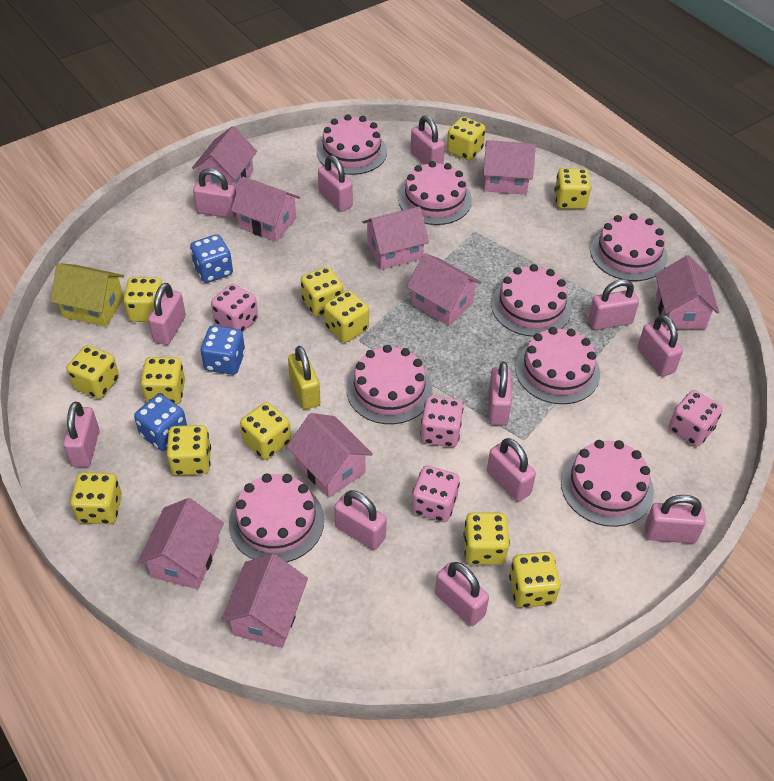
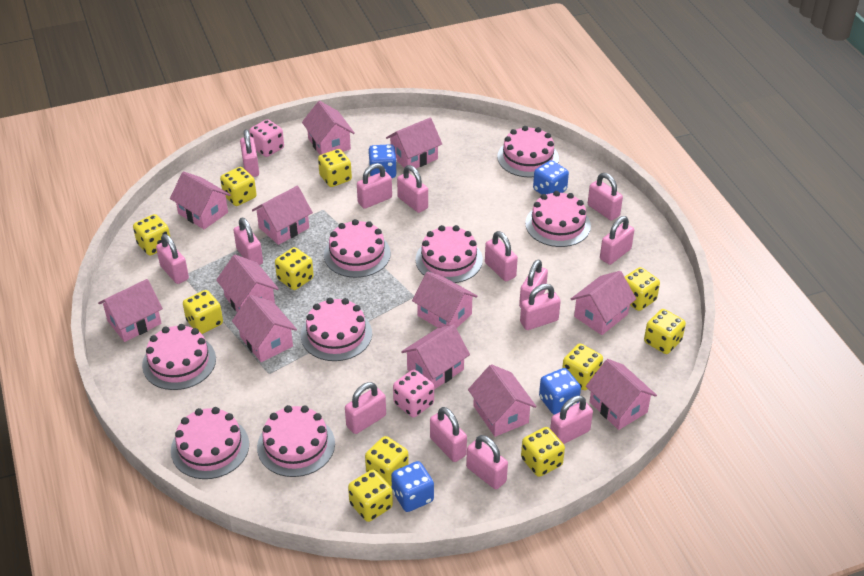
blue dice: [134,394,187,451] [190,234,233,283] [201,325,245,375] = 3 -> [368,144,397,178] [391,461,434,512] [533,160,569,194] [539,368,581,415] = 4
pink dice: [211,284,258,332] [412,466,460,522] [420,396,463,447] [669,390,723,446] = 4 -> [249,119,284,157] [393,369,434,417] = 2
pink house: [138,498,224,590] [192,126,257,193] [221,554,308,648] [231,177,300,242] [287,413,373,498] [363,206,429,270] [406,253,481,326] [483,140,536,195] [655,255,719,329] = 9 -> [98,279,163,342] [170,171,231,229] [216,255,279,312] [232,295,297,362] [252,186,313,245] [302,101,355,155] [386,118,442,171] [401,325,470,389] [412,271,478,328] [468,364,537,437] [571,271,636,335] [586,359,657,430] = 12
pink padlock: [63,402,99,467] [148,283,186,345] [193,168,236,219] [318,155,353,212] [334,490,387,550] [410,116,445,164] [435,562,489,626] [487,438,536,502] [488,362,512,426] [588,279,639,330] [638,315,683,377] [645,495,706,544] = 12 -> [156,234,189,284] [234,218,263,265] [240,129,259,177] [345,382,386,434] [357,163,392,209] [397,165,428,213] [430,407,467,462] [466,435,508,489] [485,231,518,281] [519,259,548,308] [520,284,561,330] [550,396,593,444] [588,173,623,221] [600,216,634,265] = 14
yellow dice: [66,345,119,399] [70,472,122,524] [123,277,162,322] [140,357,185,405] [167,425,211,475] [240,402,291,460] [301,267,343,317] [324,290,369,342] [447,117,486,161] [463,512,510,565] [509,552,560,608] [554,168,591,209] = 12 -> [133,214,171,256] [183,290,223,334] [220,167,256,206] [275,247,314,290] [318,149,352,187] [348,469,393,522] [365,436,409,486] [521,427,565,477] [562,344,603,390] [625,267,660,311] [644,309,686,354] = 11
yellow house: [51,263,124,327] = 1 -> none = 0
yellow padlock: [288,346,320,409] = 1 -> none = 0

